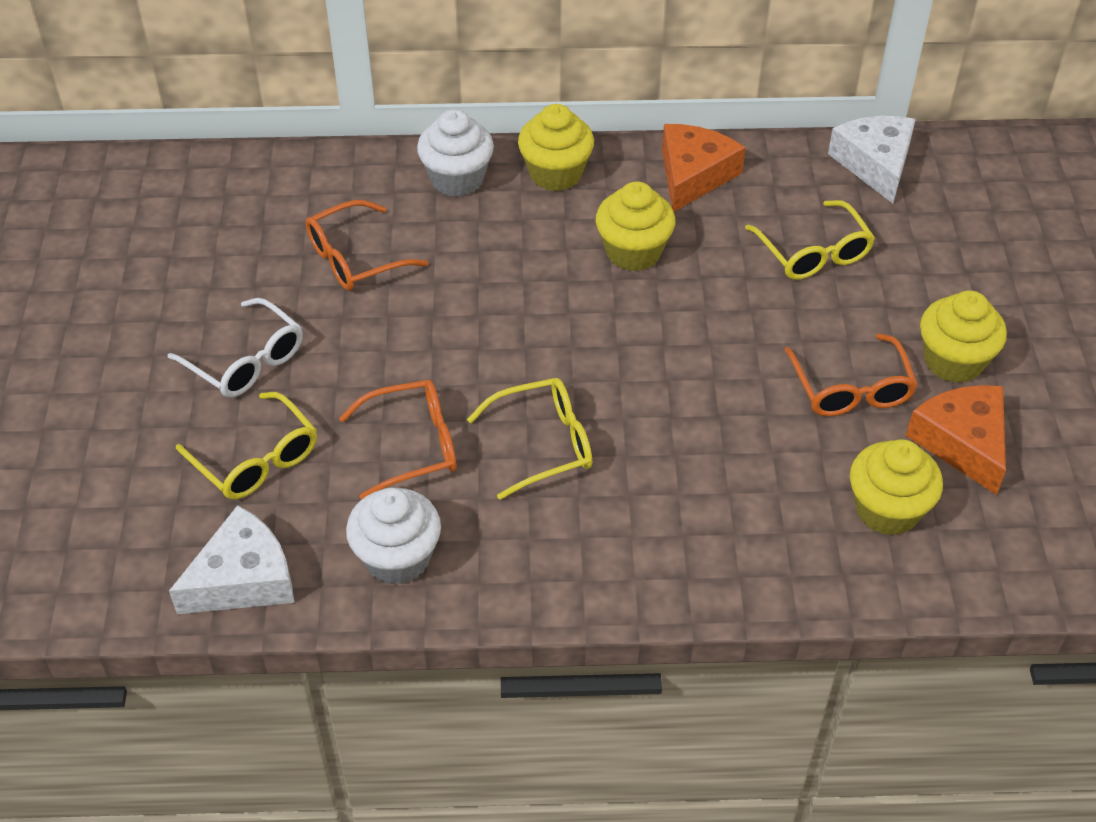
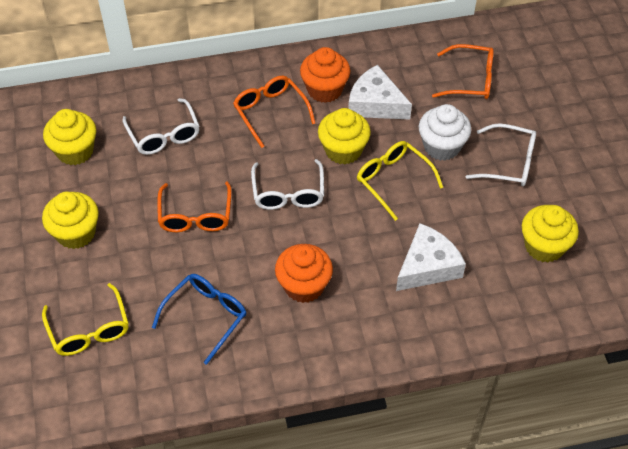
blue glasses: none = 0 -> [152,274,246,365] = 1
orange cheese: [662,124,746,212] [906,385,1006,495] = 2 -> none = 0
orange cupcake: none = 0 -> [275,244,333,303] [300,47,350,103] = 2
white cupcake: [346,488,441,585] [417,109,494,197] = 2 -> [419,104,471,161] = 1
white glasses: [168,298,303,398] = 1 -> [122,98,200,155] [251,159,324,210] [466,123,536,186] = 3
yellow glasses: [176,392,317,499] [467,378,592,500] [745,200,875,280] = 3 -> [42,283,129,356] [357,141,443,221] = 2

